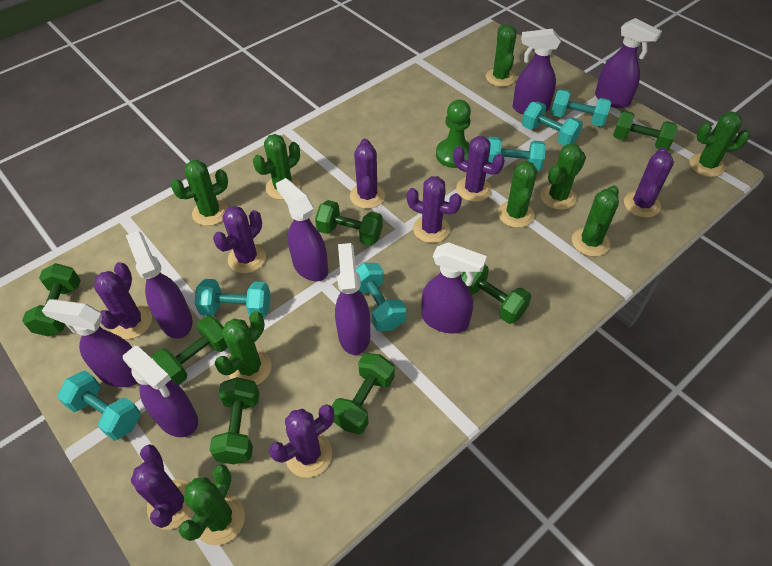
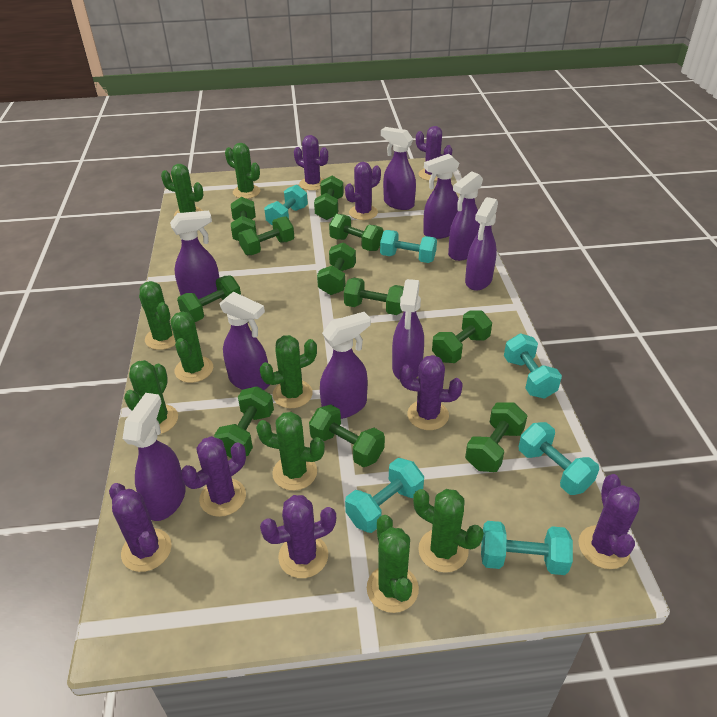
green dumbbell: [22,263,81,337] [151,316,228,385] [209,377,259,464] [315,200,383,246] [332,353,395,434] [461,265,531,324] [613,110,678,150] = 7 -> [177,276,241,322] [214,386,274,458] [231,197,257,241] [238,216,294,255] [309,404,385,467] [314,176,344,220] [317,243,356,295] [329,214,383,251] [344,278,404,315] [432,310,492,363] [465,402,527,472] = 11
green pawn: [436,100,471,168] = 1 -> none = 0
purple spray bottle: [42,299,138,387] [123,346,198,437] [126,231,192,339] [276,178,328,281] [335,243,370,355] [421,242,487,333] [513,29,561,114] [595,18,662,108] = 8 -> [123,393,186,521] [170,211,219,299] [219,292,270,390] [320,312,371,419] [381,127,416,210] [392,279,424,380] [423,154,460,239] [448,171,483,261] [465,197,498,291] = 9

